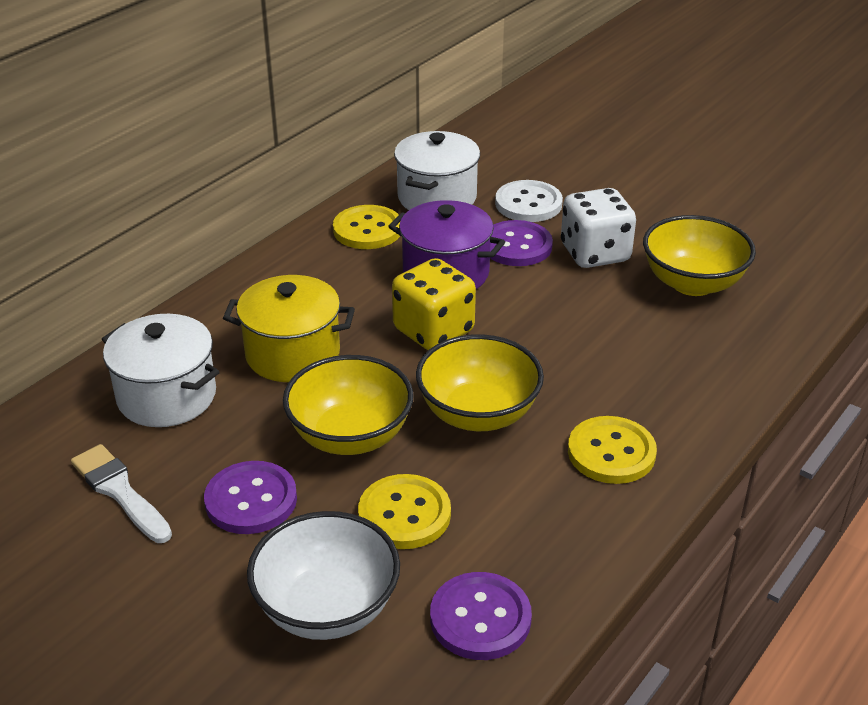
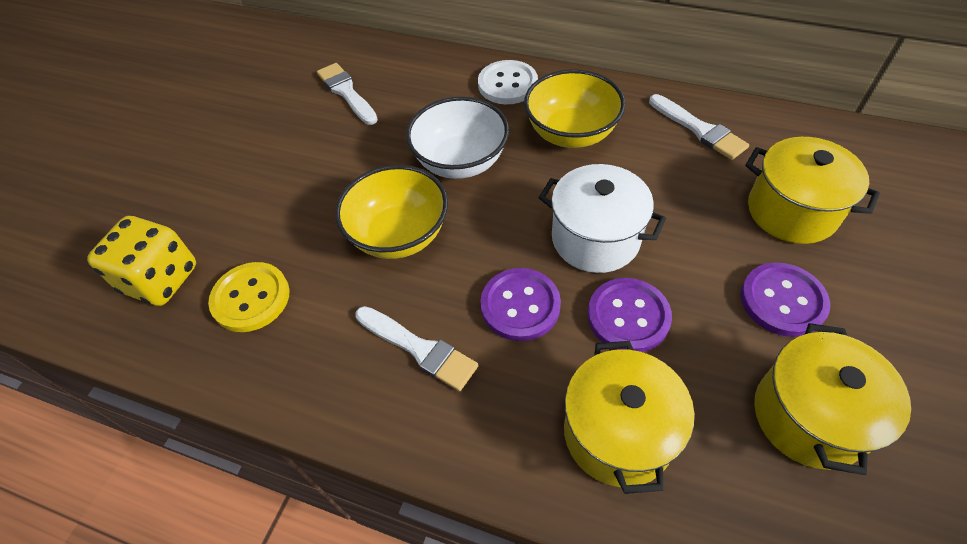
purple pot: [388,200,505,289] = 1 -> none = 0
white brush: [71,444,172,543] = 1 -> [317,63,378,125] [355,306,478,391] [649,94,749,160] = 3
white dice: [561,188,636,268] = 1 -> none = 0
white pot: [102,314,219,427] [394,131,480,210] = 2 -> [538,164,666,273] = 1
yellow bowl: [283,355,414,455] [416,334,544,431] [643,215,756,296] = 3 -> [335,165,448,259] [524,69,625,148] = 2
yellow button: [333,205,400,249] [358,474,451,549] [568,416,657,484] = 3 -> [208,262,290,332] = 1
yellow pot: [223,275,355,382] = 1 -> [564,341,694,494] [745,137,880,244] [754,323,911,475] = 3

